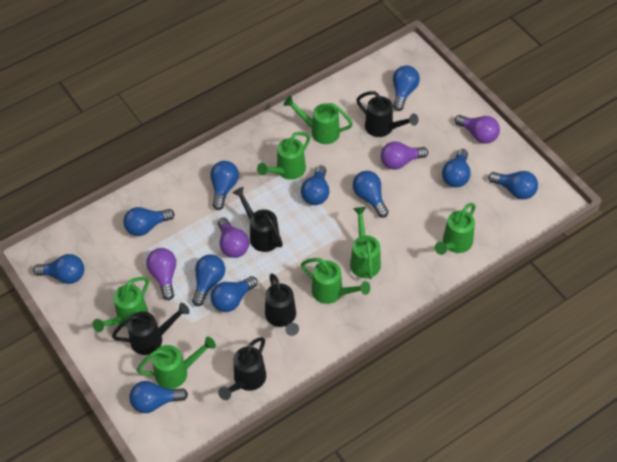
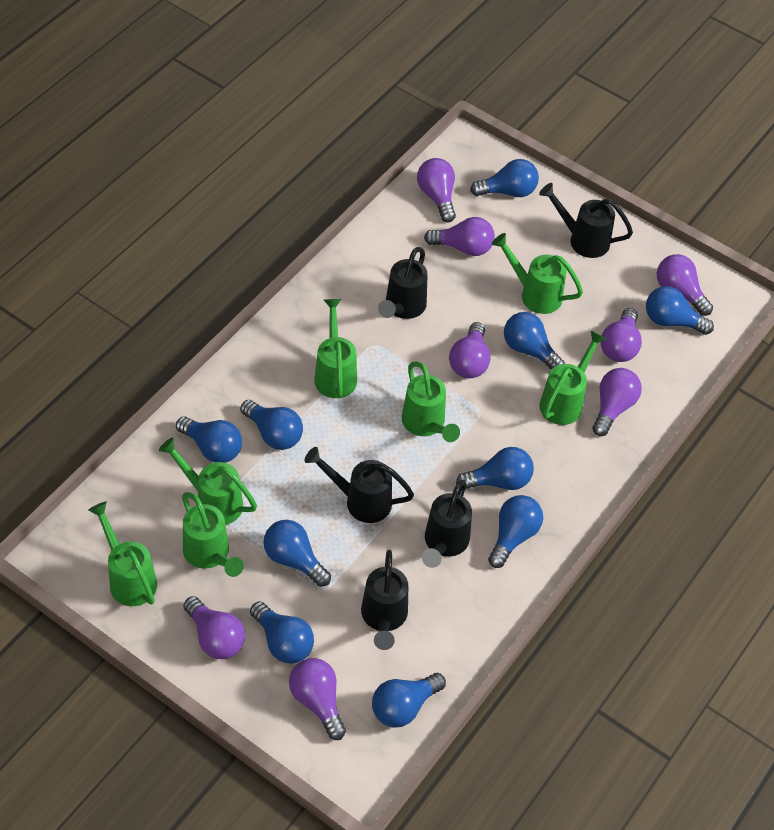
blue light bulb: [33,254,84,284] [124,207,174,236] [129,381,188,413] [192,255,225,306] [210,161,239,210] [211,276,258,312] [301,165,329,205] [353,171,388,218] [393,65,420,111] [442,149,471,187] [488,171,538,199] = 11 -> [176,416,242,463] [240,400,303,450] [250,601,314,663] [263,520,331,587] [372,673,446,728] [456,447,534,490] [470,159,539,197] [488,495,543,568] [504,312,565,370] [646,286,714,335] = 10
purple light bulb: [146,248,176,300] [218,217,249,258] [381,141,428,170] [454,115,500,144] = 4 -> [183,596,245,659] [289,658,346,740] [417,158,456,223] [424,217,495,256] [449,322,490,378] [592,368,642,436] [601,308,642,362] [657,254,713,316] = 8

